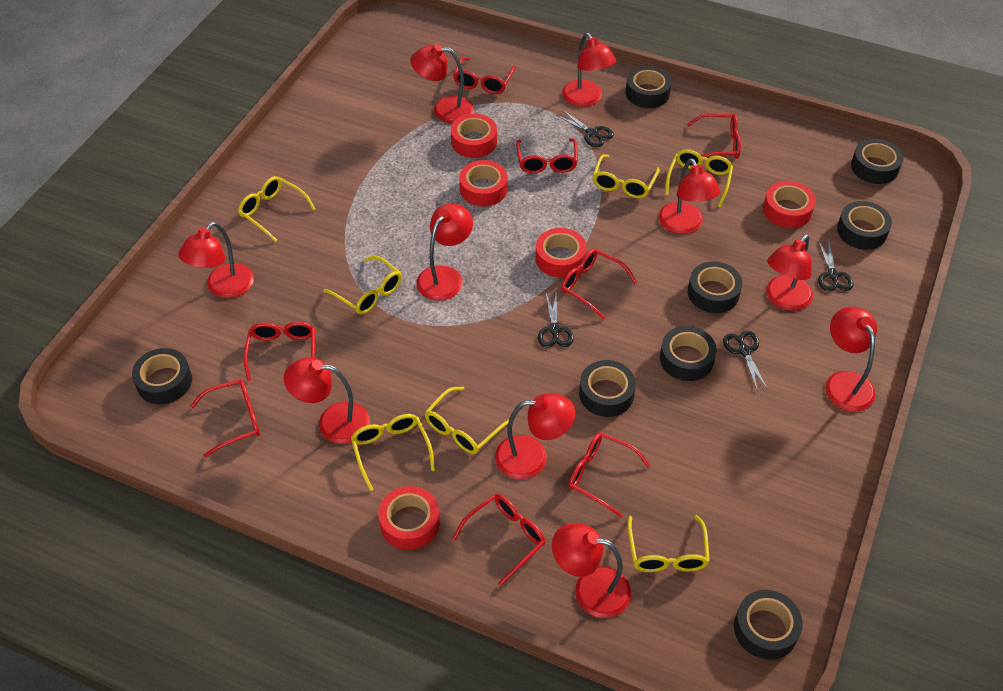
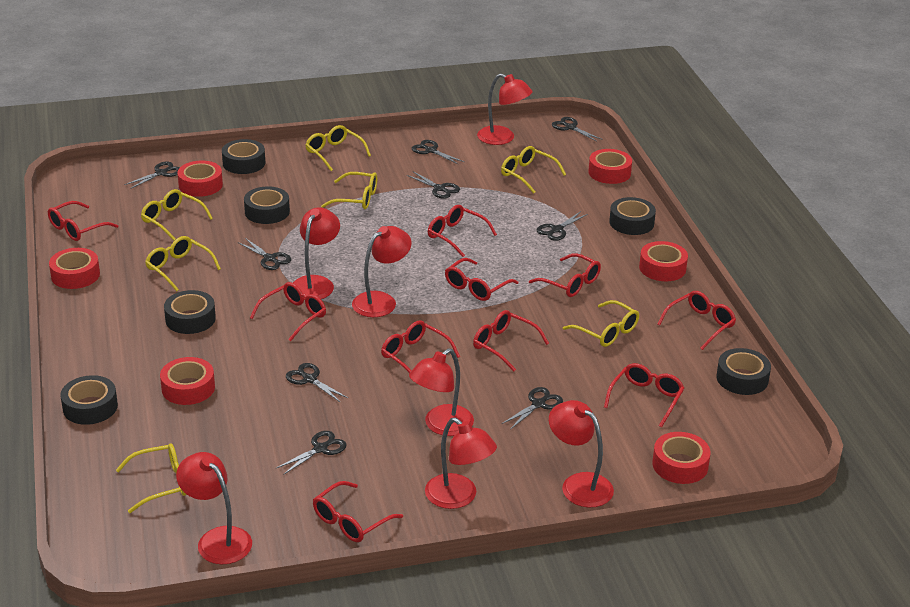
black scissors: [538,293,574,348] [556,110,614,147] [723,331,768,390] [818,239,853,291] = 4 -> [125,162,180,189] [238,238,291,270] [276,431,347,475] [286,363,348,402] [407,171,460,199] [412,140,464,165] [502,387,563,430] [537,211,588,241] [552,117,603,142] = 9
black tape: [132,348,192,404] [579,360,636,417] [626,66,672,108] [660,326,717,381] [688,262,742,313] [734,590,803,659] [837,201,892,250] [851,139,903,184] = 8 -> [61,375,118,425] [164,290,216,334] [222,139,265,174] [244,186,290,224] [609,197,656,235] [716,348,771,395] = 6
red glasses: [190,379,260,457] [244,322,315,381] [452,494,546,586] [453,57,516,94] [516,138,578,174] [561,249,637,320] [568,432,651,518] [686,113,741,159] = 8 -> [48,201,118,241] [250,282,326,341] [313,481,403,542] [381,320,460,374] [428,205,497,257] [445,258,518,301] [473,310,549,372] [529,253,601,297] [604,363,684,428] [658,291,736,350] = 10
red lamp: [178,222,254,298] [284,357,370,444] [410,44,474,123] [416,204,473,301] [495,393,575,479] [552,524,631,618] [562,33,616,107] [659,158,721,234] [766,234,813,311] [825,307,877,412] = 10 -> [176,452,252,564] [293,207,340,300] [352,226,411,317] [409,348,474,436] [425,418,497,509] [477,74,533,145] [549,400,614,508] = 7
red tape: [378,486,440,550] [451,114,497,158] [459,160,507,207] [535,228,587,278] [763,181,816,228] = 5 -> [49,248,100,289] [160,357,215,405] [178,160,223,197] [588,149,632,184] [639,241,688,281] [652,432,711,484] = 6

